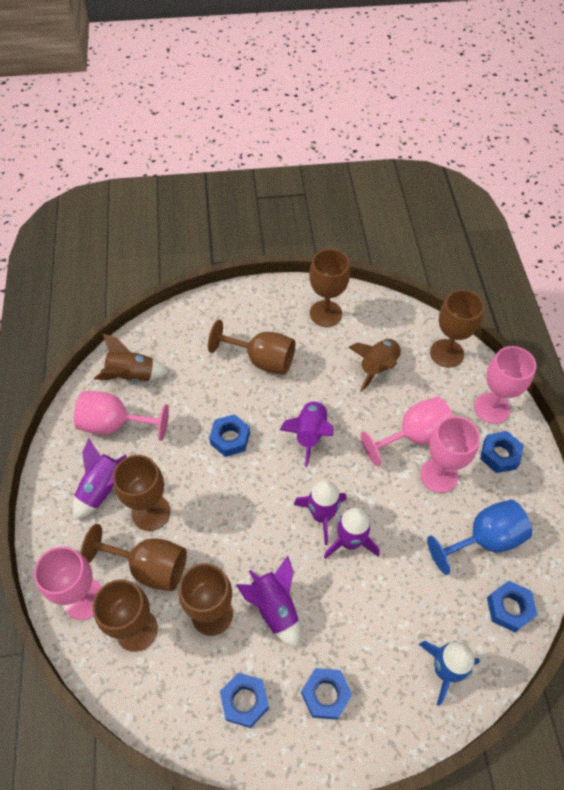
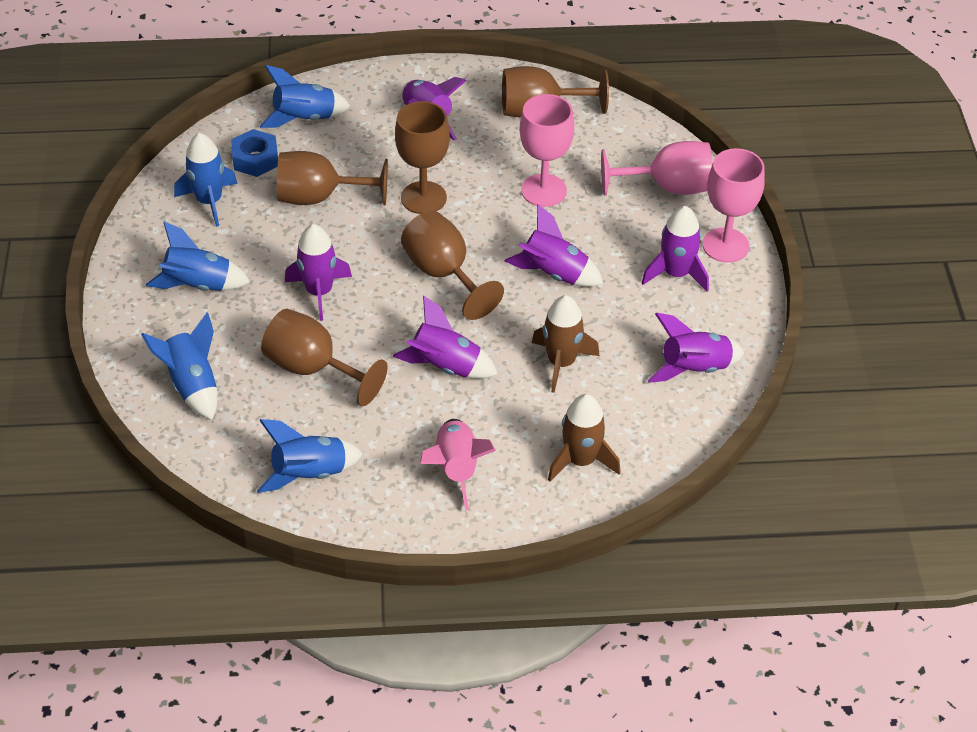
blue goblet: [427,500,532,575] = 1 -> none = 0
blue nut: [209,414,250,457] [220,673,269,728] [301,668,352,720] [480,431,524,473] [487,581,537,632] = 5 -> [231,129,278,177] = 1
blue rocket: [418,641,480,706] = 1 -> [141,312,217,420] [146,222,250,291] [174,133,238,227] [257,419,363,493] [259,65,350,128] = 5
brown goblet: [80,524,187,591] [93,579,158,652] [113,455,170,531] [179,563,233,636] [208,320,295,375] [309,249,350,327] [430,290,484,368] = 7 -> [261,309,388,406] [277,151,388,205] [395,101,450,214] [401,211,504,320] [502,66,609,118] = 5
pink goblet: [34,546,102,620] [74,391,169,441] [361,397,453,466] [420,416,480,493] [474,346,536,424] = 5 -> [520,94,574,207] [601,141,712,196] [702,148,765,263] = 3
pink rocket: none = 0 -> [420,419,496,511] = 1
purple rocket: [72,439,127,520] [236,556,300,648] [280,399,334,467] [294,480,347,545] [324,508,379,559] = 5 -> [285,224,352,321] [393,296,498,379] [401,77,467,141] [505,205,603,287] [642,206,709,292] [647,312,744,383] = 6

